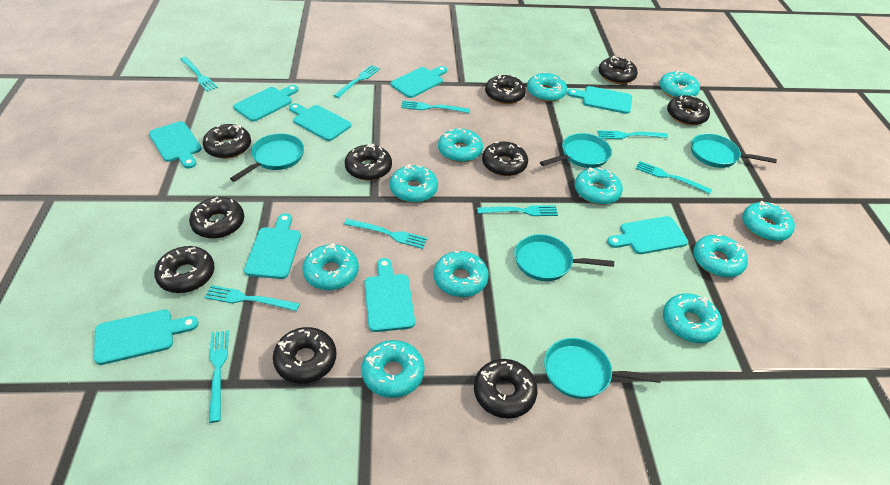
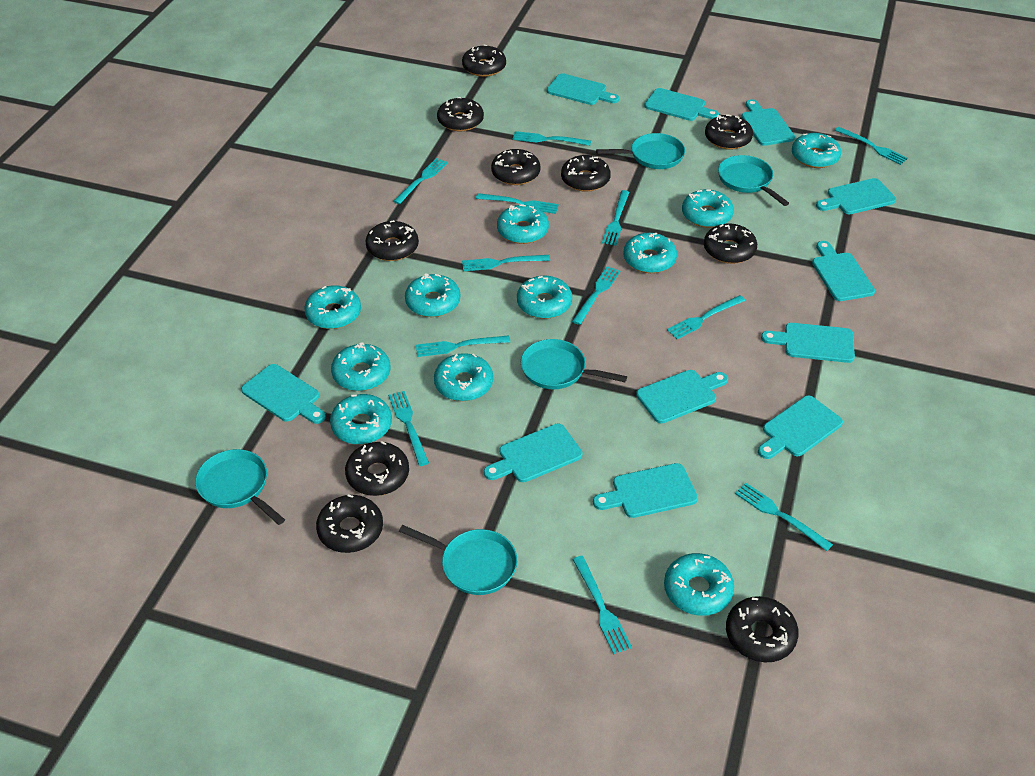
turquoise cutting board: [94,309,198,365] [149,121,202,169] [234,85,299,122] [244,213,301,279] [289,103,351,141] [364,258,415,332] [390,66,447,98] [567,86,632,114] [607,216,688,254] = 9 -> [241,364,326,424] [484,423,583,482] [547,73,619,105] [593,463,698,518] [636,370,728,423] [644,88,719,121] [741,99,795,146] [758,395,843,459] [761,323,855,363] [812,241,875,301] [816,178,896,214] = 11
turquoise fork: [180,57,218,92] [204,285,300,311] [209,330,229,423] [333,65,380,98] [344,219,427,249] [401,100,470,113] [477,205,558,216] [597,130,668,139] [636,161,712,194] = 9 -> [388,391,429,466] [393,158,448,204] [416,335,510,357] [462,255,550,271] [476,193,559,214] [513,131,591,146] [572,266,621,325] [572,556,632,654] [602,190,630,246] [667,295,745,339] [735,483,833,551] [835,127,908,165] = 12

